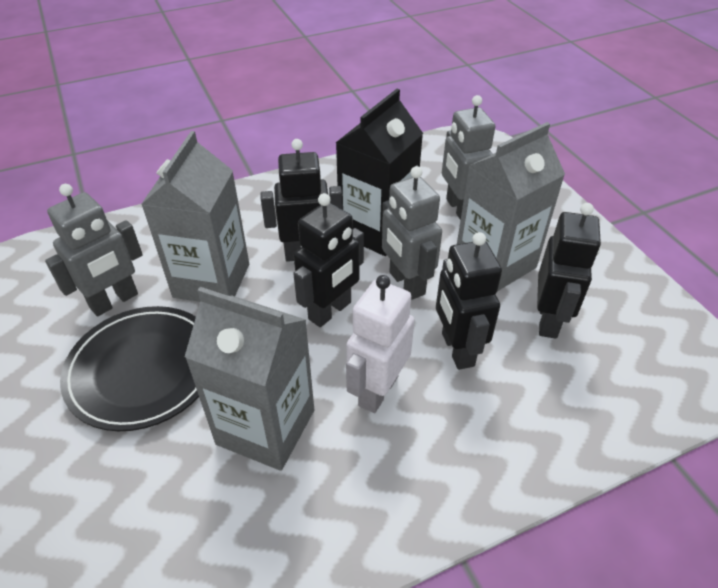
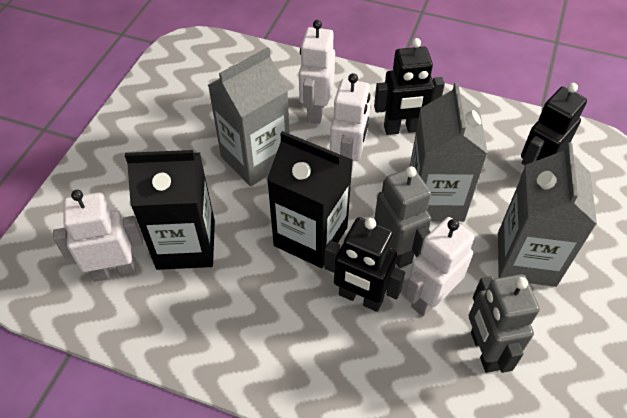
black carton: [336,89,423,256] = 1 -> [125,150,215,270] [267,131,353,268] = 2
black plate: [60,306,199,431] = 1 -> none = 0
black robot: [261,139,343,262] [293,193,364,327] [436,232,502,370] [537,203,601,339] = 4 -> [324,217,405,312] [374,38,445,135] [521,83,587,176] = 3
grey robot: [45,184,143,316] [382,166,442,300] [442,95,495,220] = 3 -> [374,166,431,268] [469,274,540,373] = 2
white robot: [346,275,415,413] = 1 -> [53,190,143,282] [299,20,335,124] [330,73,370,171] [405,217,474,316] = 4

